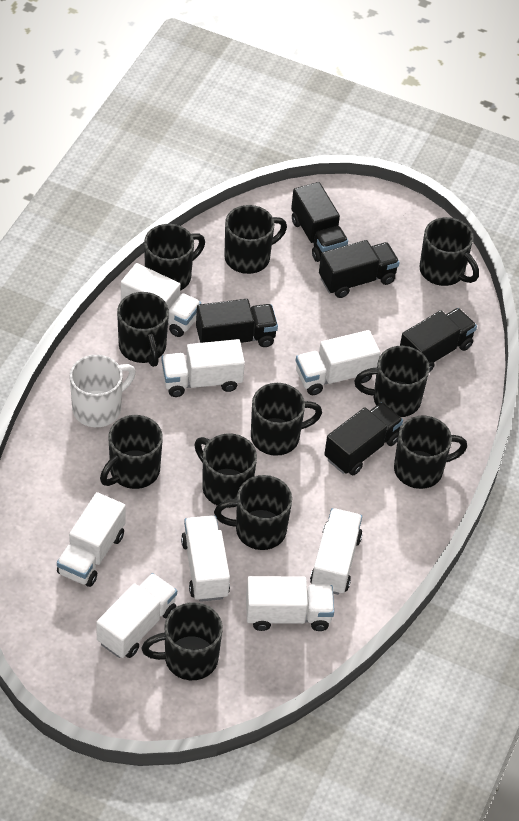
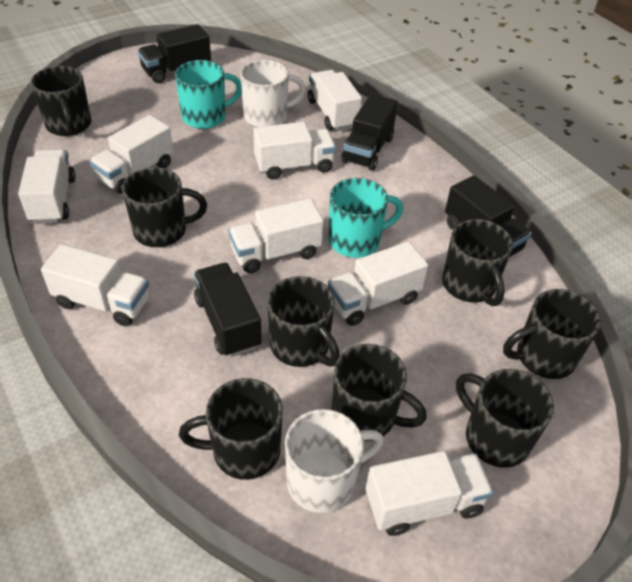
black mug: [100,415,163,489] [117,292,169,367] [142,602,223,680] [144,224,205,291] [194,433,257,508] [214,475,292,550] [224,205,287,274] [251,383,322,456] [354,346,429,417] [394,415,467,489] [420,217,479,286] = 11 -> [31,66,91,136] [122,167,207,247] [179,378,283,480] [267,276,340,367] [332,344,427,441] [442,219,513,306] [456,369,554,468] [503,289,601,379] = 8
black truck: [196,299,278,347] [291,182,348,262] [319,240,400,298] [324,402,403,475] [400,308,477,372] = 5 -> [137,24,211,83] [194,263,262,357] [341,94,398,171] [445,175,532,257] = 4
turquoise mug: none = 0 -> [175,60,242,129] [329,178,403,258] = 2
white mug: [70,355,136,427] = 1 -> [240,60,306,127] [285,409,384,513] = 2

